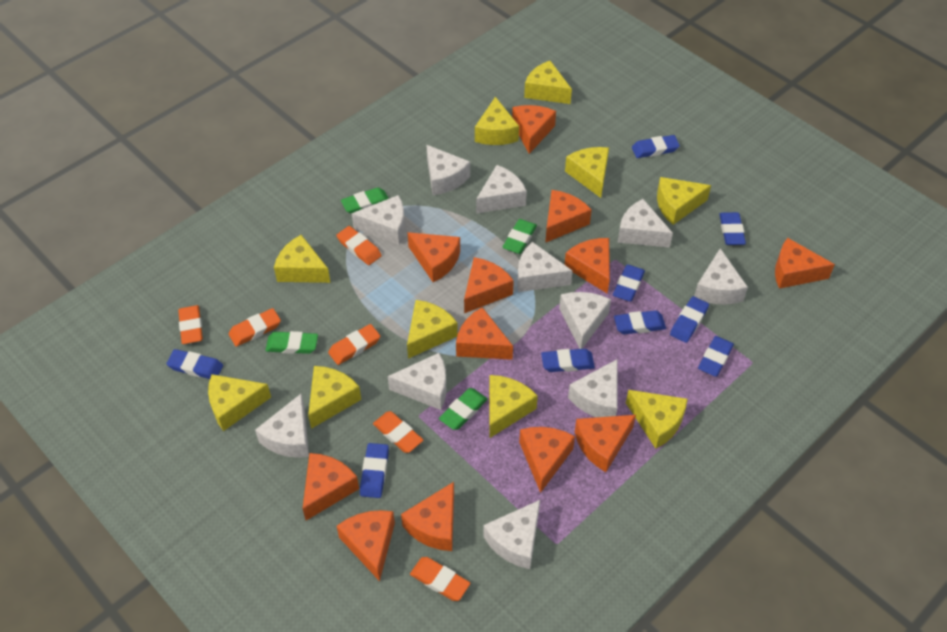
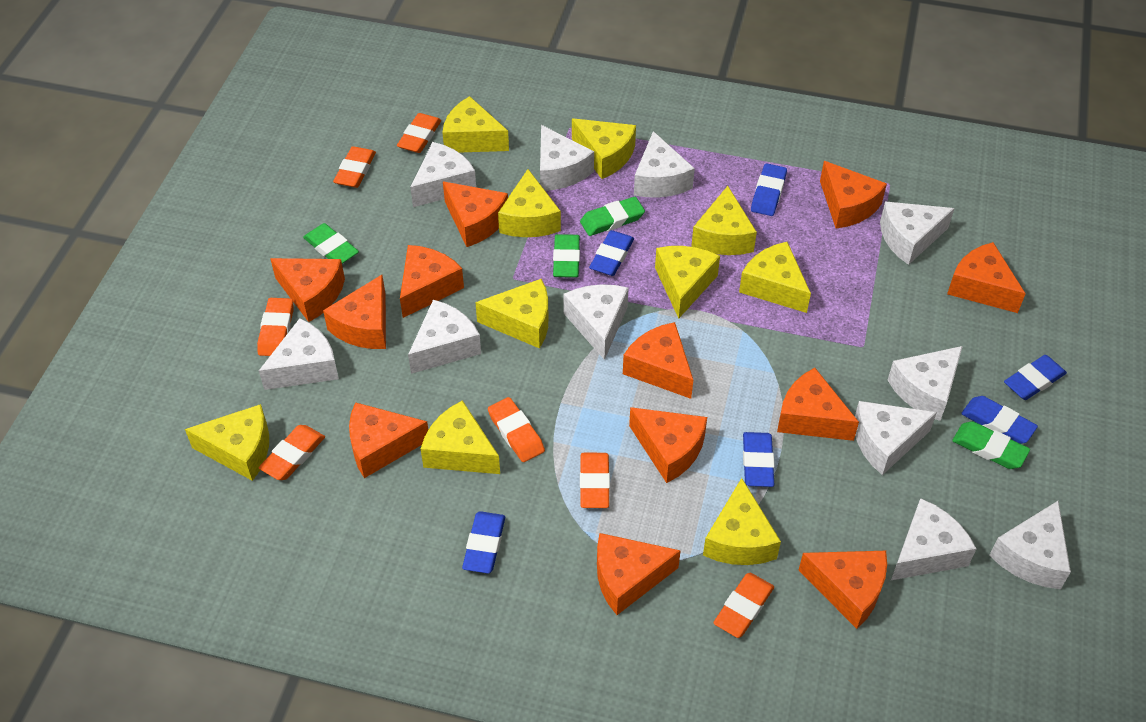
blue eraser: [166,349,223,379] [360,443,389,498] [541,349,595,372] [613,264,645,302] [614,310,666,334] [632,135,680,158] [670,296,709,343] [698,336,734,377] [719,212,746,245] = 9 -> [462,511,505,573] [589,230,634,276] [743,432,775,487] [751,163,787,216] [961,396,1038,444] [1004,355,1067,400] = 6
orange eraser: [178,305,203,344] [229,308,281,347] [328,324,380,365] [337,226,382,265] [373,411,423,453] [410,557,470,601] = 6 -> [257,298,293,356] [259,425,325,480] [333,146,376,188] [397,113,441,153] [488,397,545,462] [580,453,610,508] [713,573,774,638] = 7

